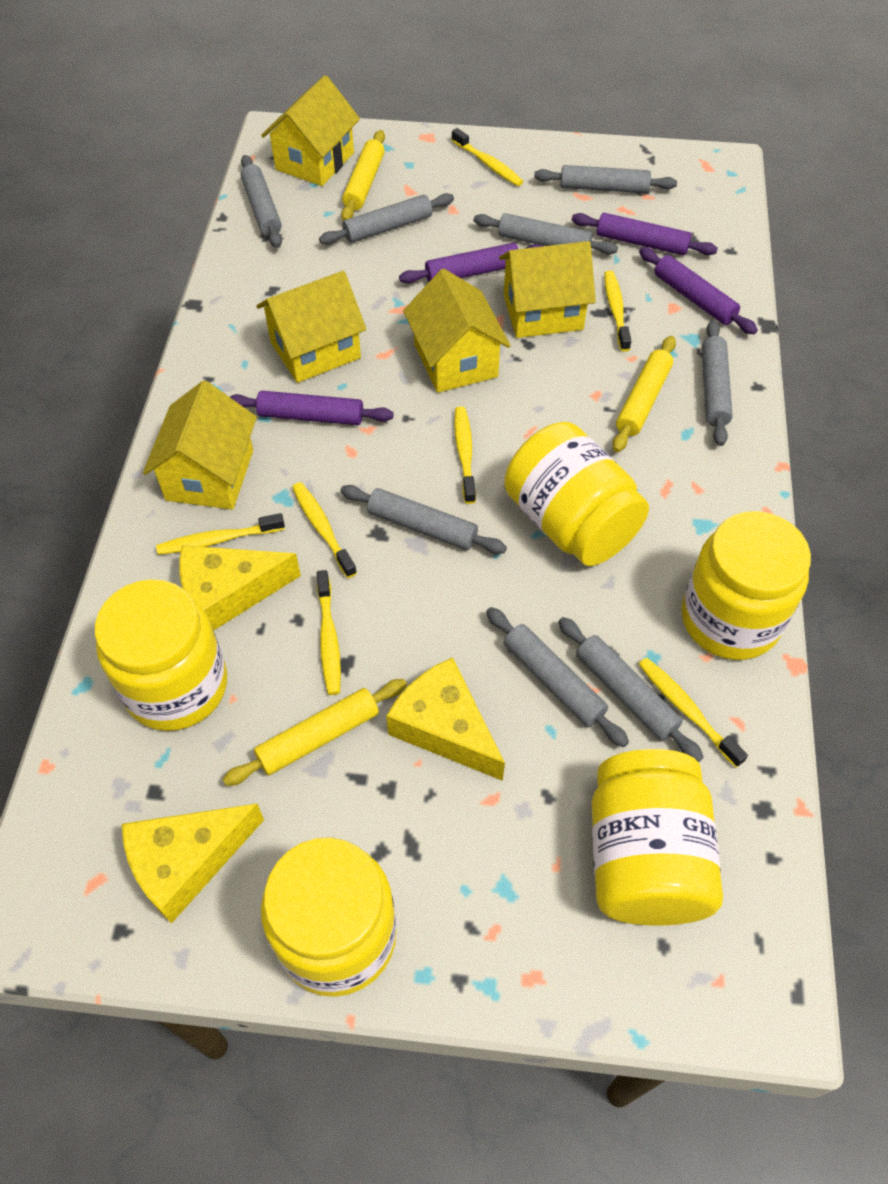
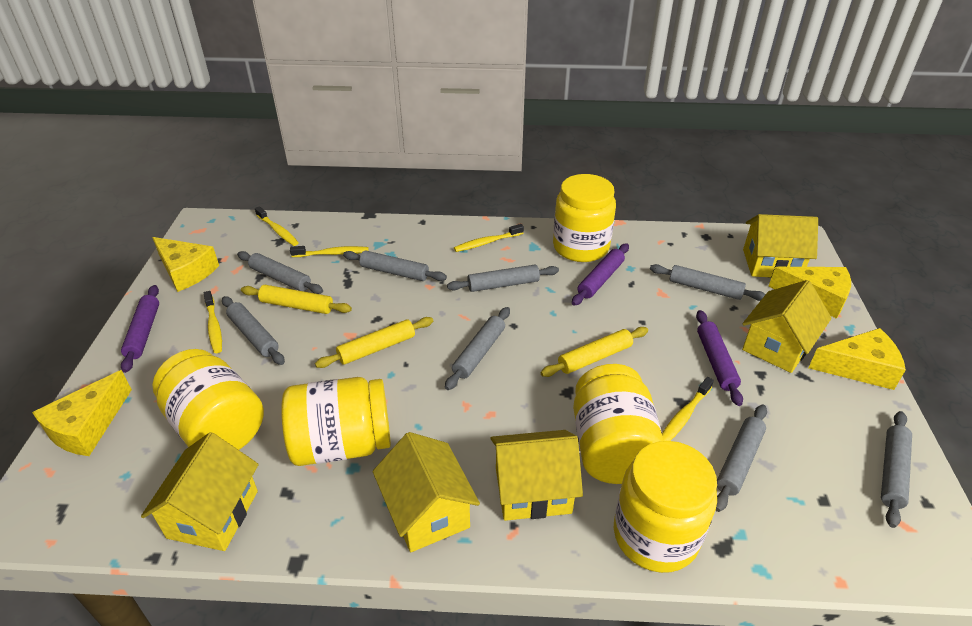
purple rolling pin: [230,391,394,425] [399,243,543,283] [572,213,718,255] [639,247,758,334] = 4 -> [121,285,159,373] [572,243,629,306] [696,310,743,406] = 3
yellow cheese: [122,804,264,924] [179,545,301,631] [386,657,505,781] = 3 -> [32,370,132,456] [152,237,219,292] [768,267,851,319] [809,328,906,390] = 4
yellow toothbrush: [156,513,285,555] [292,482,357,578] [317,570,341,695] [452,128,524,186] [454,406,476,504] [604,271,631,352] [638,658,748,768] = 7 -> [204,291,222,353] [255,206,299,246] [290,246,369,257] [454,224,524,252] [662,377,714,441] = 5

